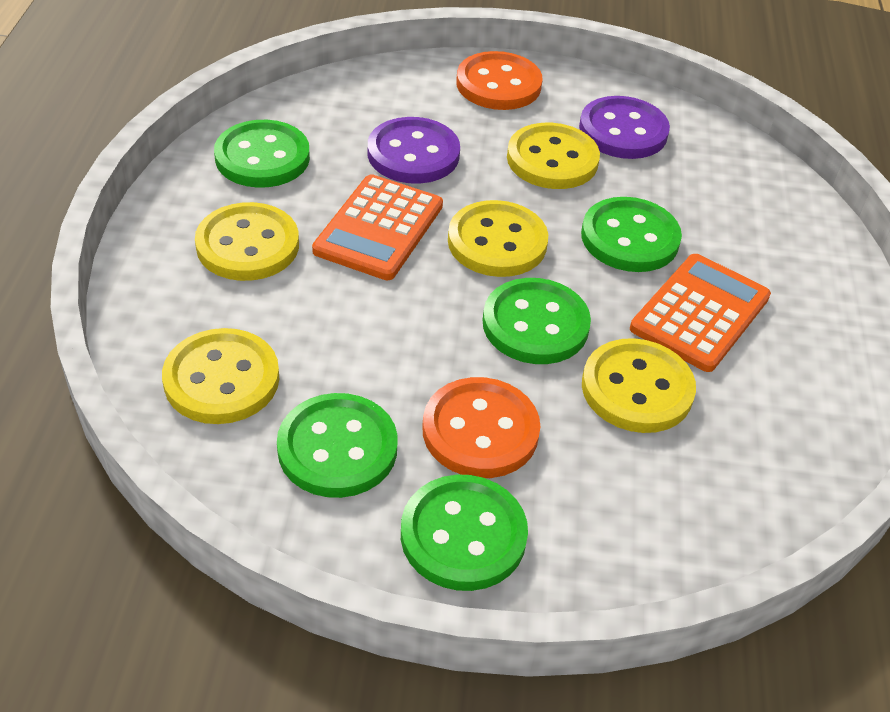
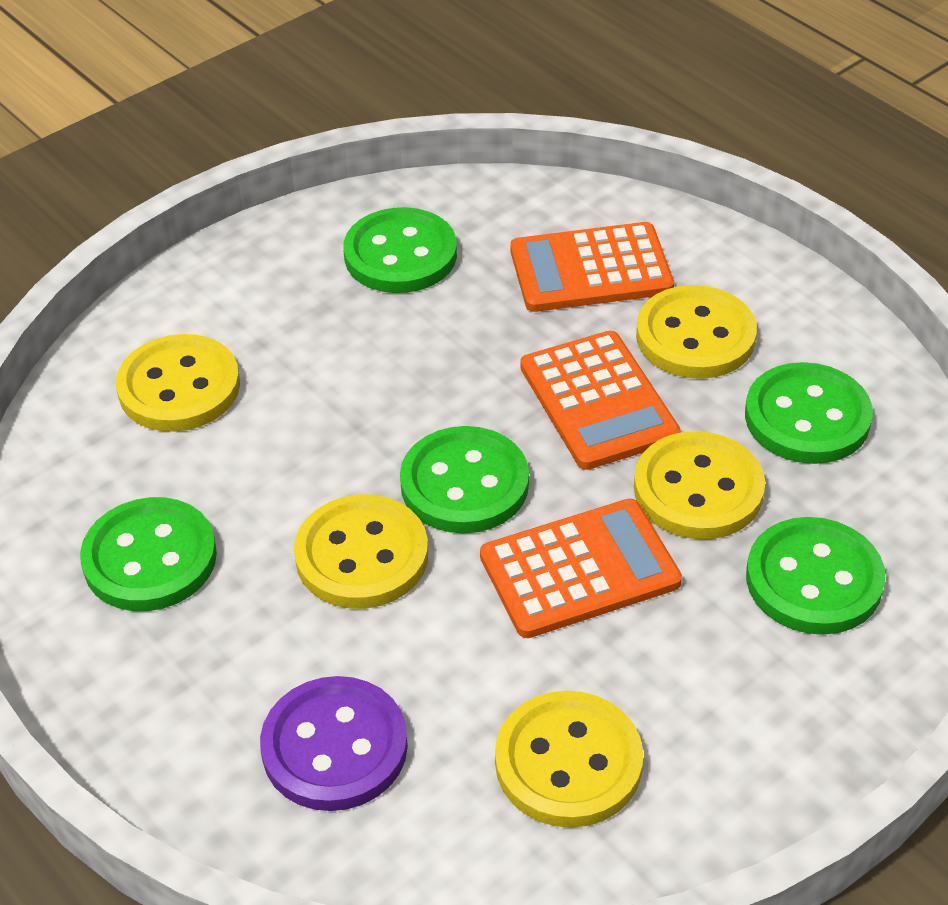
orange button: [422,377,541,478] [456,51,543,110] = 2 -> none = 0
orange calculator: [312,174,443,280] [630,254,771,372] = 2 -> [480,499,682,638] [510,222,674,312] [520,331,680,470] = 3
purple button: [368,117,460,184] [579,96,670,159] = 2 -> [260,676,408,811] = 1

